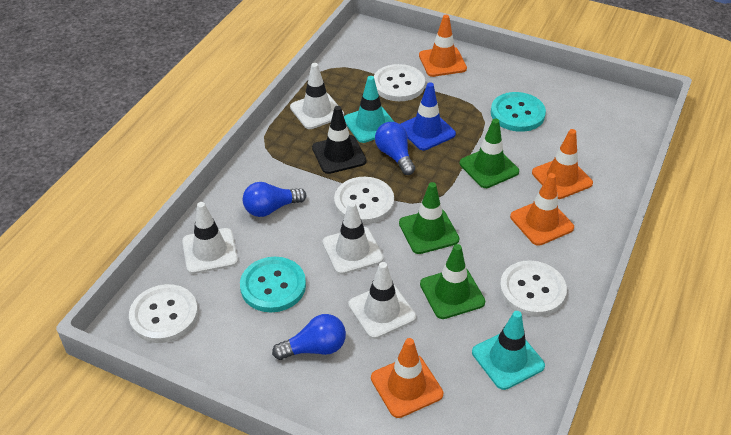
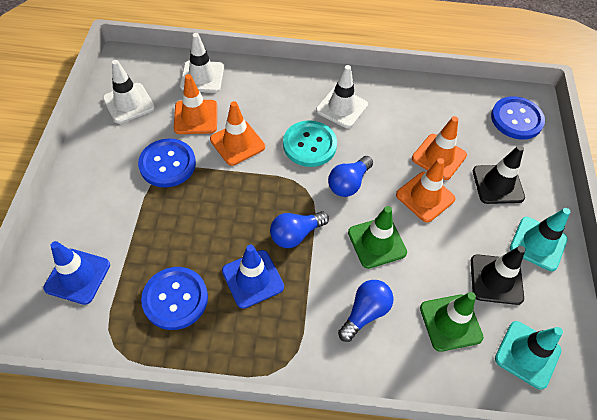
black traffic cone: [312,106,366,174] = 1 -> [471,246,525,305] [473,145,525,204] = 2
blue button: none = 0 -> [138,139,196,188] [141,267,208,330] [491,96,545,139] = 3
blue traffic cone: [401,83,456,150] = 1 -> [43,241,110,305] [222,245,284,309] = 2
green traffic cone: [399,182,460,254] [420,244,485,319] [460,119,519,188] = 3 -> [348,206,407,269] [420,292,484,352] = 2
turquoise button: [240,257,306,312] [491,92,546,132] = 2 -> [283,120,337,167] = 1
white button: [129,284,198,343] [334,177,394,224] [373,64,425,101] [500,261,567,317] = 4 -> none = 0
white traffic cone: [182,202,238,274] [290,63,344,129] [322,201,384,275] [348,262,416,339] = 4 -> [103,60,155,124] [180,33,224,93] [316,65,368,128] = 3

